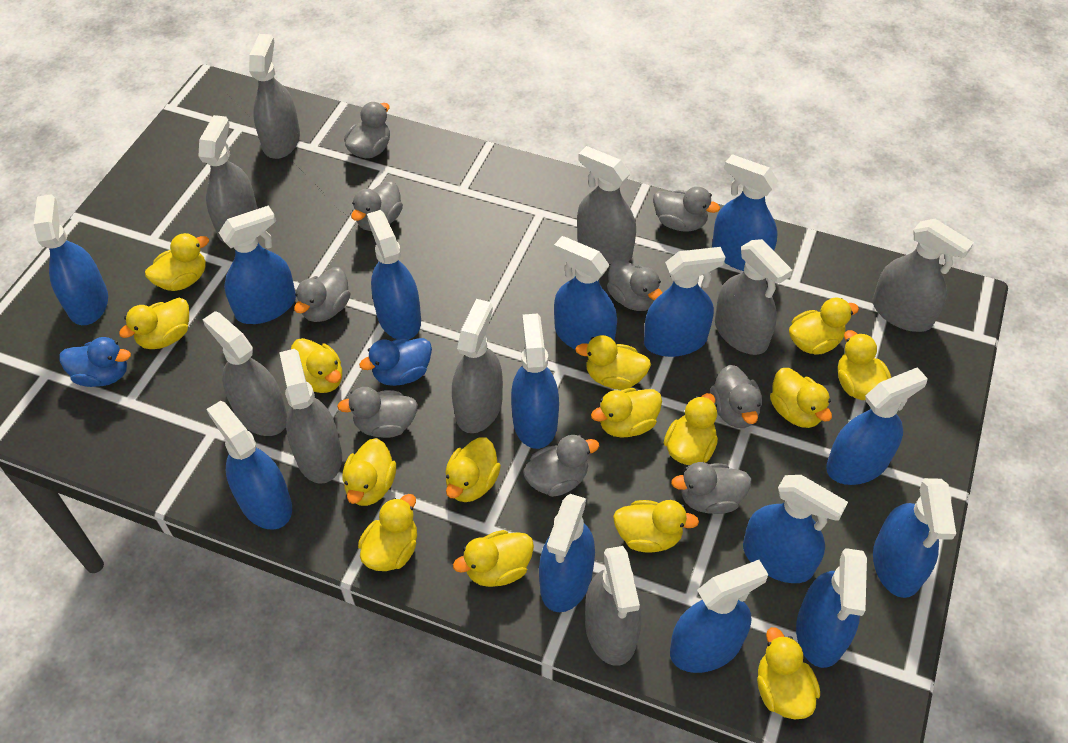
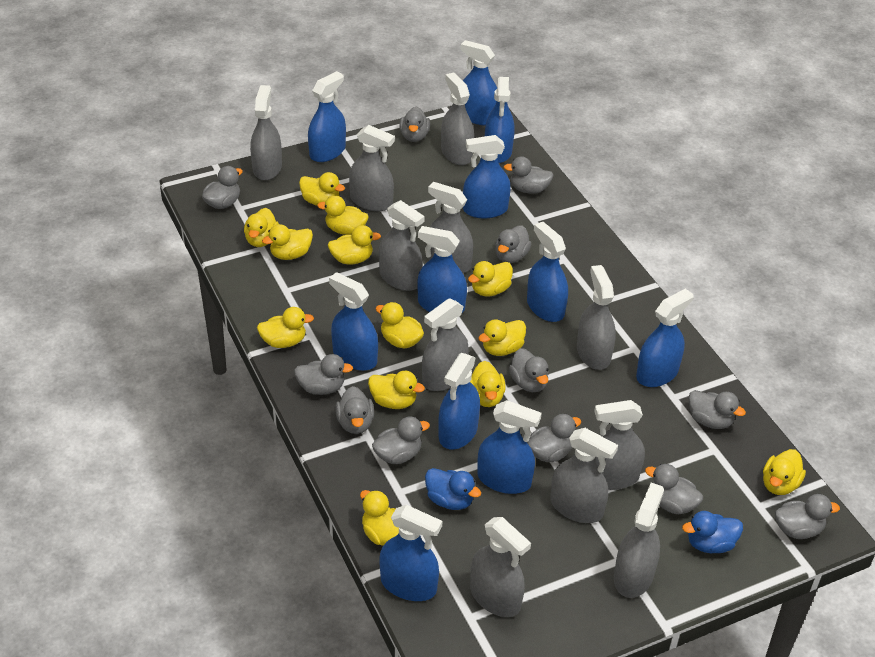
blue spray bottle: [34,194,108,325] [207,401,292,530] [219,205,296,324] [367,210,421,339] [511,313,559,449] [539,494,595,612] [554,236,617,349] [644,247,725,357] [670,560,768,673] [712,154,779,271] [743,475,848,583] [796,548,867,668] [826,367,928,485] [873,478,956,598] = 14 -> [308,71,346,162] [329,272,378,371] [379,505,442,601] [417,226,467,313] [438,353,480,449] [460,40,497,125] [463,135,511,218] [477,400,542,494] [485,77,515,163] [527,222,568,322] [636,289,694,387] = 11
grey duck: [294,267,351,322] [337,387,418,438] [344,102,390,158] [351,181,403,231] [523,435,599,497] [607,259,662,311] [653,187,720,232] [671,462,751,514] [710,365,762,428] = 9 -> [202,166,243,209] [294,354,353,395] [335,386,374,434] [372,417,430,464] [399,107,430,142] [495,225,531,263] [504,156,554,194] [509,348,549,392] [528,414,581,462] [645,464,703,514] [689,390,746,429] [775,494,840,539] = 12
grey spray bottle: [198,115,258,243] [202,311,287,436] [249,34,300,159] [279,349,342,484] [452,299,503,433] [577,146,636,264] [585,546,641,666] [715,239,792,355] [873,219,974,332] = 9 -> [250,85,282,180] [349,125,395,211] [379,200,425,291] [422,298,468,391] [428,182,473,273] [441,72,474,165] [470,517,531,617] [551,428,618,523] [577,265,616,370] [594,400,645,490] [614,483,664,598] = 11
yellow duck: [119,298,189,349] [145,233,209,291] [291,338,342,393] [342,438,396,506] [358,494,417,571] [445,437,501,502] [453,530,534,587] [575,335,651,390] [591,388,662,438] [613,500,699,553] [664,393,718,465] [757,627,820,719] [770,368,832,428] [789,298,859,355] [838,330,891,400] = 15 -> [244,208,279,247] [257,307,314,348] [262,224,313,260] [299,172,345,206] [317,195,368,235] [328,225,381,264] [360,490,399,546] [368,371,425,409] [375,302,424,348] [468,261,513,296] [470,361,506,407] [478,319,526,356] [763,449,806,495] = 13

